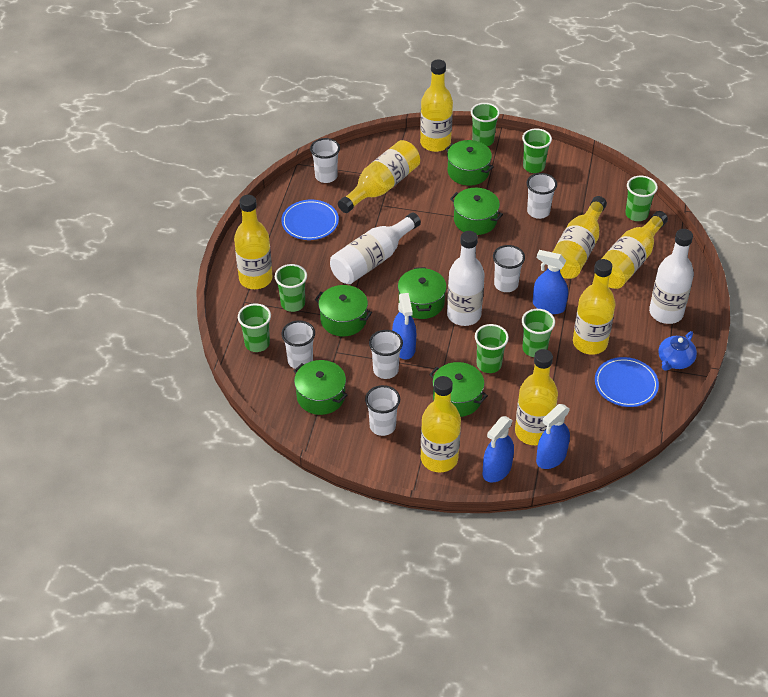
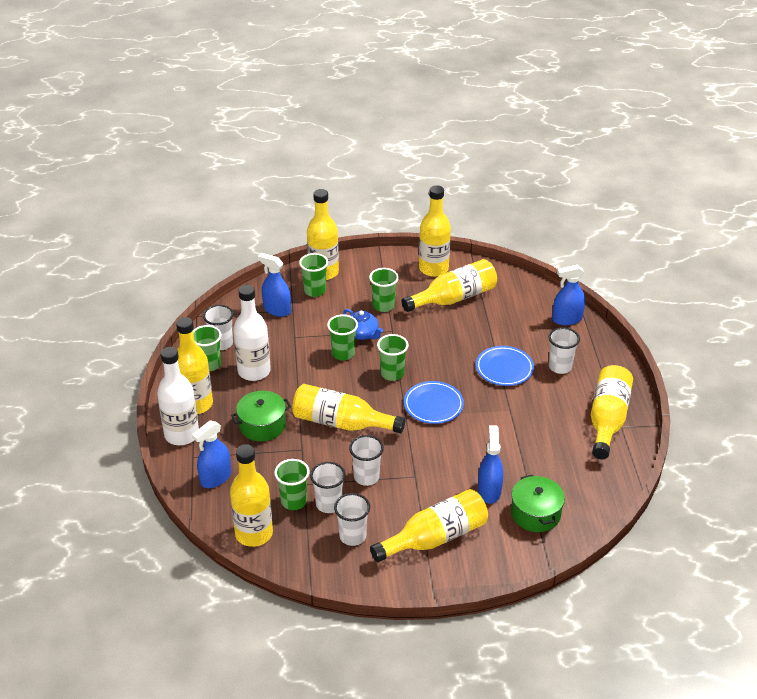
green cup: [238,303,271,352] [275,264,307,312] [471,103,500,146] [475,324,509,373] [522,128,552,173] [522,309,555,357] [625,176,658,221] = 7 -> [193,325,222,371] [274,459,310,510] [299,253,328,297] [327,314,358,360] [369,268,399,312] [377,334,408,381] = 6
green pot: [293,360,348,415] [315,285,372,336] [398,267,447,319] [429,362,488,417] [445,140,494,186] [450,188,503,235] = 6 -> [231,391,291,441] [511,475,565,532] = 2
white bottle: [330,213,421,284] [447,231,485,326] [649,229,694,324] = 3 -> [157,347,199,445] [233,285,271,381] = 2
white cup: [282,321,315,370] [310,138,340,183] [365,385,400,436] [369,330,403,379] [493,245,525,292] [527,173,557,219] = 6 -> [203,305,234,350] [310,462,345,513] [334,493,370,546] [349,435,384,486] [549,327,580,374] = 5

